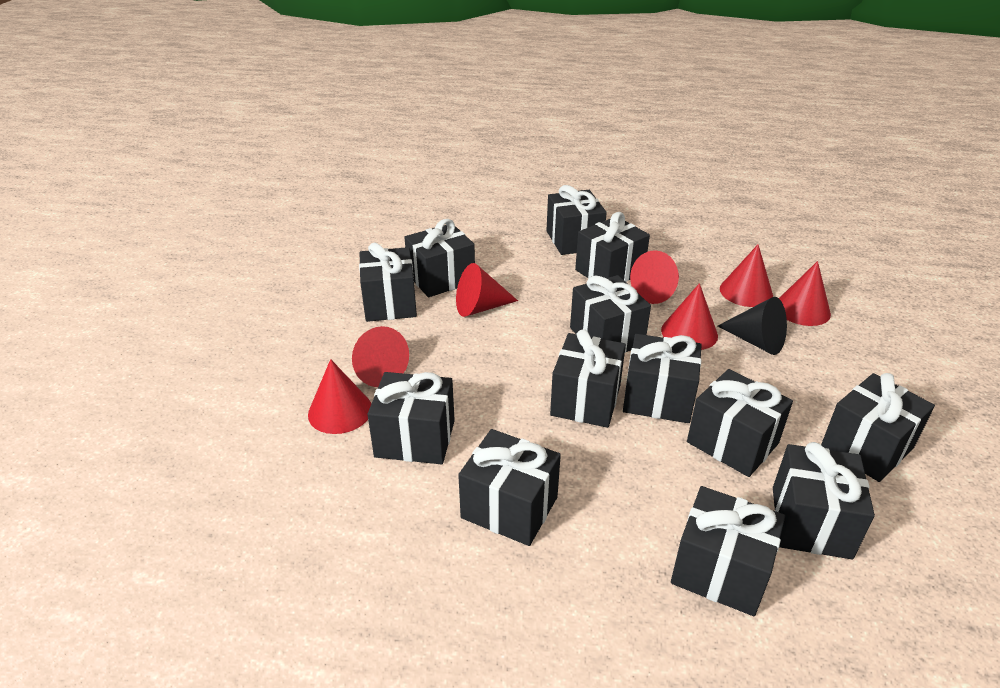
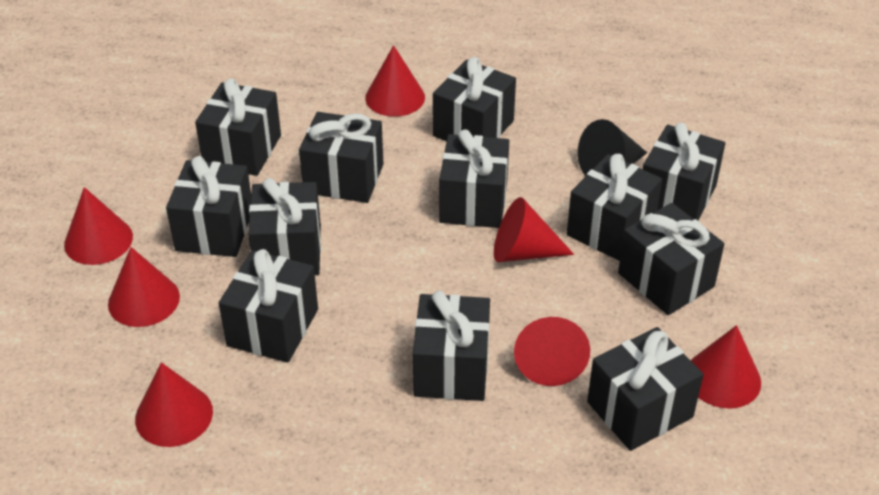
black gift: [359,243,417,322] [367,372,455,464] [404,219,475,297] [458,429,561,546] [546,185,607,255] [550,329,626,428] [570,275,651,353] [575,212,650,282] [623,334,701,423] [671,486,785,616] [687,369,793,477] [773,442,875,559] [821,373,935,482] = 13 -> [166,156,251,257] [195,78,281,176] [219,249,318,363] [248,178,321,275] [299,112,383,203] [413,291,490,401] [433,57,516,142] [439,129,509,228] [567,154,662,261] [587,327,703,451] [618,203,724,315] [643,123,725,221] = 12

